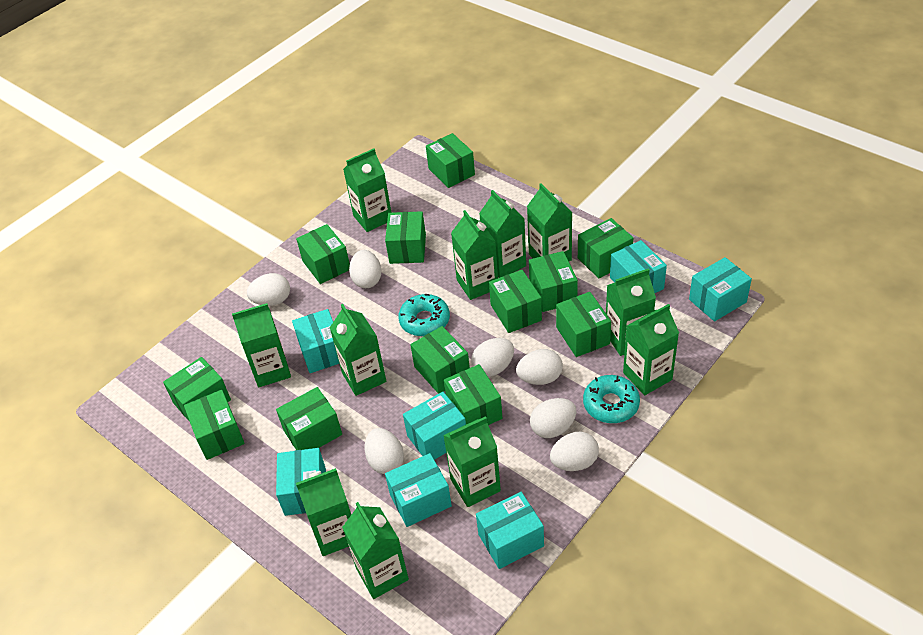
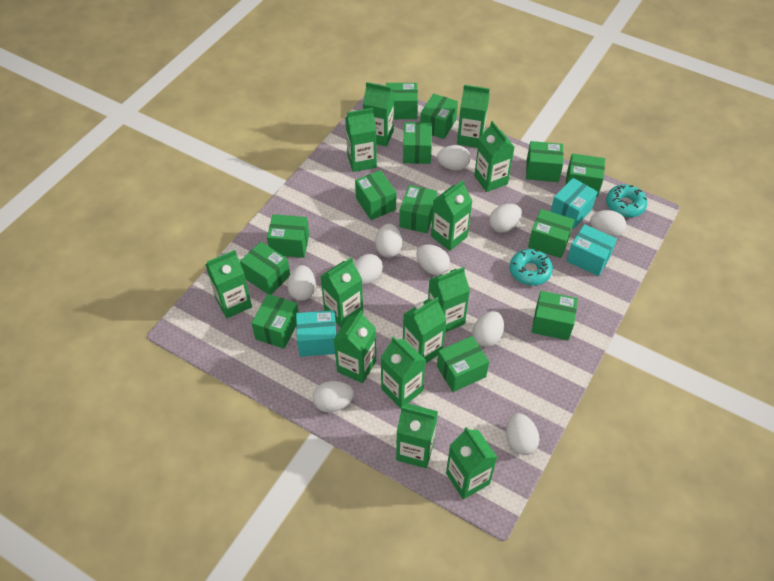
green box: [163,357,231,422] [184,390,245,460] [276,387,342,450] [296,224,350,284] [385,211,426,264] [410,326,470,394] [426,133,475,188] [444,364,502,425] [489,270,542,333] [529,251,578,312] [556,292,611,357] [578,218,633,279] = 12 -> [240,242,290,294] [251,294,299,349] [267,214,309,258] [355,170,396,220] [386,83,418,119] [399,185,437,233] [403,122,432,164] [420,93,458,139] [437,336,489,392] [526,141,563,182] [528,209,574,258] [532,291,578,340] [566,153,605,197] = 13
green carton: [232,303,291,387] [296,468,351,556] [330,304,386,396] [342,502,409,599] [343,148,391,232] [443,416,501,507] [451,210,498,300] [479,190,526,278] [527,183,572,261] [606,269,656,356] [623,304,679,395] = 11 -> [205,250,252,318] [320,257,363,327] [334,310,376,383] [345,108,377,172] [363,82,394,147] [381,336,425,408] [396,403,438,468] [403,297,447,364] [428,267,470,332] [431,180,473,251] [446,427,497,499] [457,85,490,148] [474,121,514,192] = 13
turquoise box: [276,448,326,516] [292,309,339,373] [385,453,452,527] [403,392,466,460] [476,492,544,569] [610,240,667,293] [689,257,752,322] = 7 -> [296,310,337,357] [550,178,597,229] [567,224,617,276] = 3
white egg: [247,273,290,306] [349,250,382,288] [365,428,404,474] [471,338,514,377] [516,349,563,385] [530,398,576,438] [550,431,599,471] = 7 -> [287,265,316,301] [313,381,354,413] [354,254,383,285] [375,224,402,258] [416,244,450,275] [437,145,470,170] [473,311,504,347] [489,204,522,233] [506,413,540,455] [590,210,626,237] = 10

